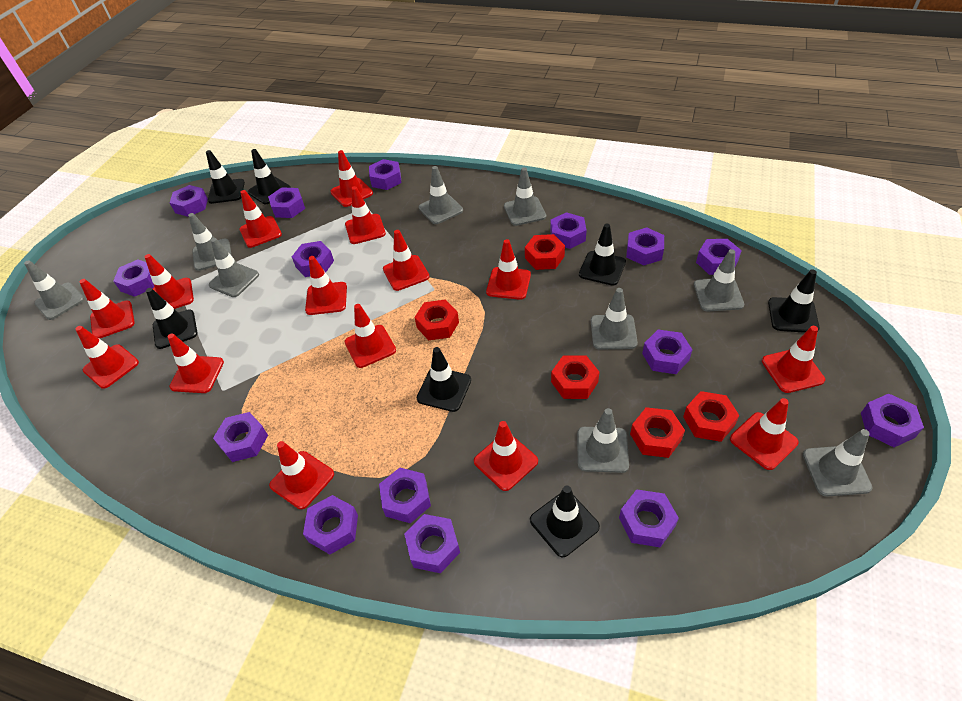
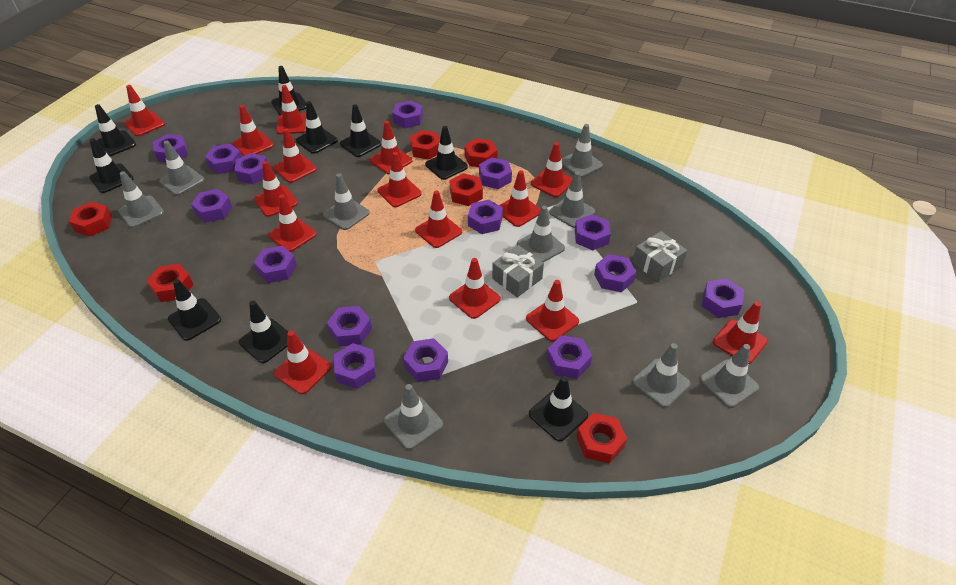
black traffic cone: [146,288,197,349] [206,150,245,204] [248,149,291,204] [417,347,471,412] [530,486,600,557] [579,224,626,285] [768,269,820,333] = 7 -> [89,138,134,193] [95,104,136,156] [168,279,221,341] [239,301,289,363] [271,66,306,115] [296,101,338,154] [340,104,381,157] [425,126,468,180] [529,376,588,441] = 9
grey gift: none = 0 -> [492,245,544,297] [633,231,687,282] = 2
red nut: [414,300,459,340] [525,234,565,270] [551,356,599,399] [630,407,685,458] [683,391,739,442] = 5 -> [69,202,112,237] [147,264,194,302] [410,130,440,160] [450,173,483,206] [464,138,498,167] [576,413,627,464] = 6

